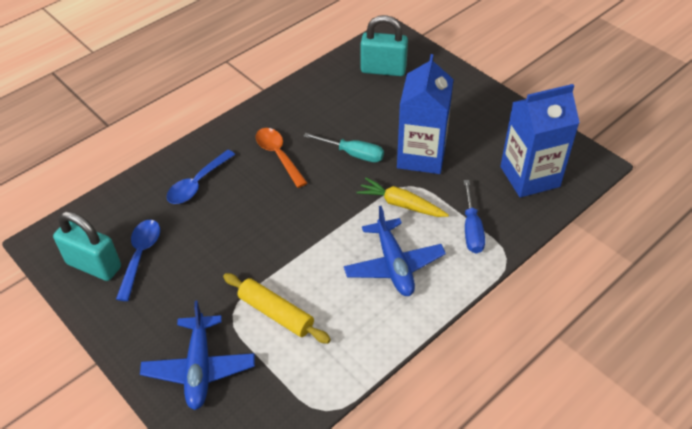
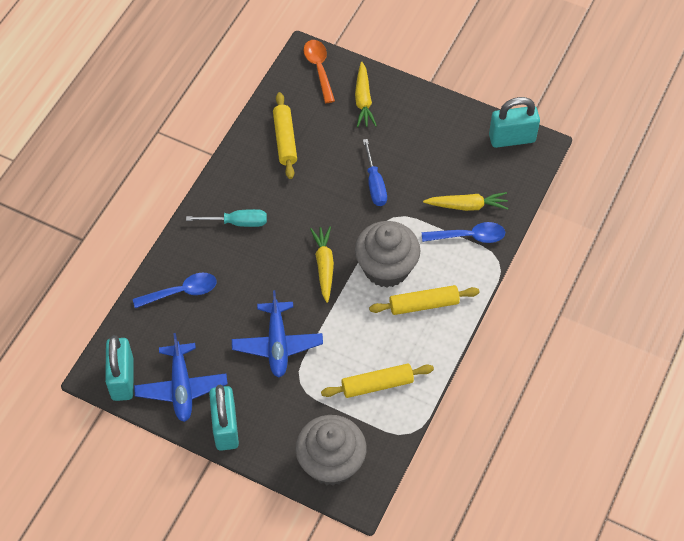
blue carton: [397,54,454,174] [500,84,580,197] = 2 -> none = 0
grey cupcake: none = 0 -> [295,415,367,486] [355,221,420,288] = 2
turquoise padlock: [53,211,121,281] [361,15,408,76] = 2 -> [105,335,133,401] [209,385,239,451] [489,97,540,148] = 3
yellow carrot: [357,178,449,217] = 1 -> [310,226,334,303] [355,62,377,127] [423,192,509,211] = 3
yellow rolling pin: [223,273,331,344] = 1 -> [273,92,297,179] [321,364,434,398] [369,285,480,315] = 3

